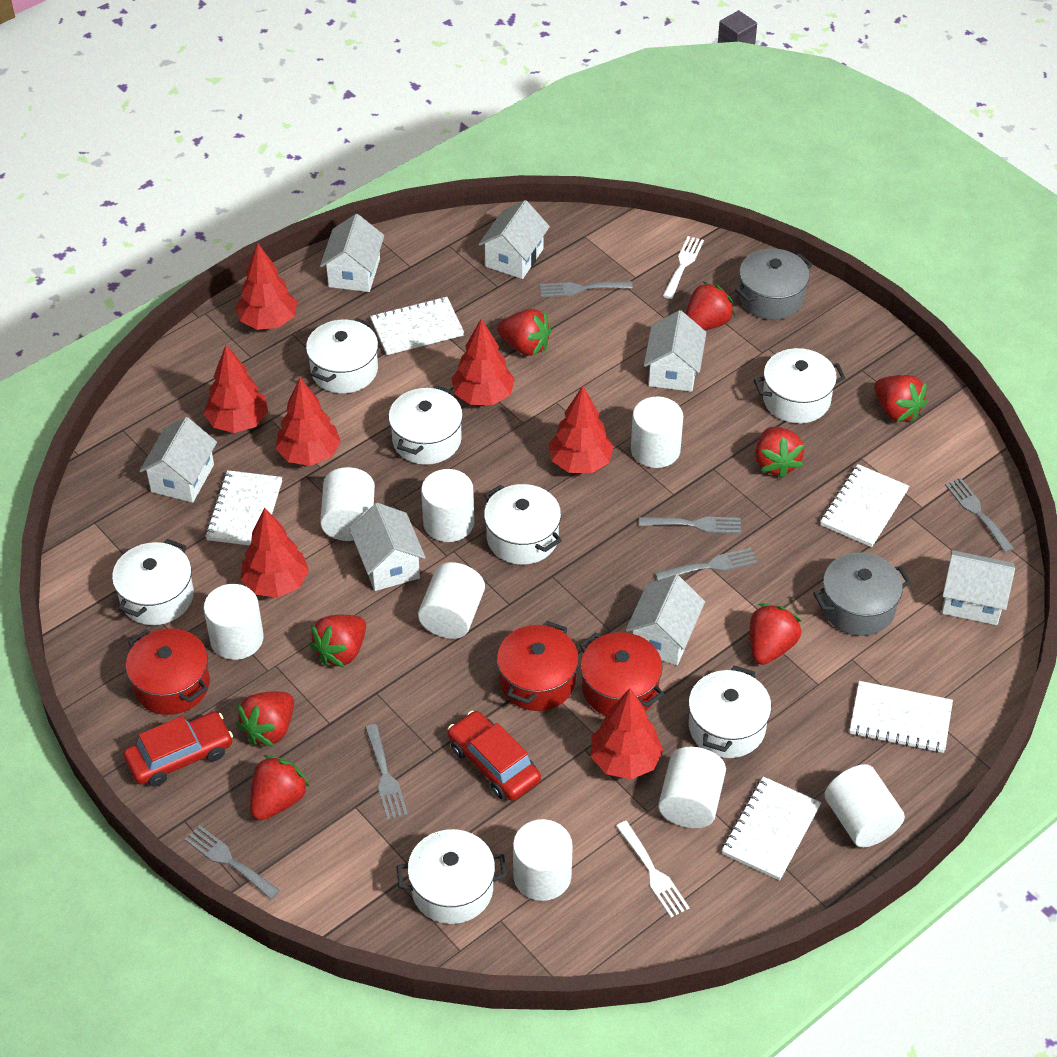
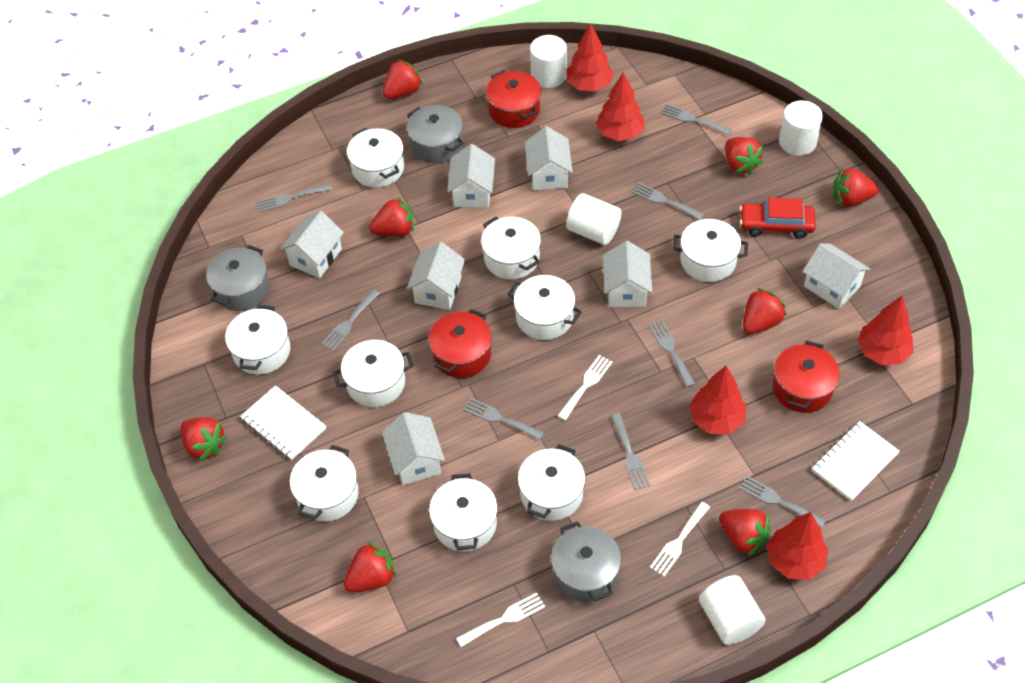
grey fork: [185,825,280,899] [365,724,408,820] [540,281,633,297] [639,517,741,534] [655,548,757,580] [945,478,1014,553] = 6 -> [256,184,332,212] [321,289,380,351] [463,398,544,440] [611,413,650,490] [632,183,705,220] [649,320,695,387] [660,104,732,135] [739,476,826,528] = 8
grey pot: [735,249,813,320] [813,552,911,636] = 2 -> [206,245,270,311] [407,105,464,163] [551,522,621,602] = 3
red car: [123,712,233,787] [448,711,541,801] = 2 -> [740,198,816,238] = 1
red tree: [204,345,268,433] [236,243,297,330] [240,508,309,598] [275,377,341,466] [451,318,515,405] [548,386,614,473] [590,688,663,779] = 7 -> [567,23,614,91] [596,72,645,141] [689,366,746,434] [767,512,828,580] [857,296,913,365] = 5
white cylinder: [204,584,264,660] [320,467,375,541] [418,562,485,639] [421,469,474,542] [513,819,573,901] [631,396,683,468] [658,747,726,828] [824,764,905,847] = 8 -> [530,35,567,88] [566,193,621,245] [699,575,766,645] [779,101,823,156] = 4
white fork: [616,821,690,917] [663,236,704,299] = 2 -> [456,592,545,647] [558,355,613,420] [650,502,710,576] = 3
white notebook: [205,470,282,545] [370,297,464,355] [721,776,821,881] [820,464,909,547] [850,681,953,753] = 5 -> [240,385,326,460] [812,421,900,501] = 2
white pot: [112,539,194,625] [306,318,378,393] [388,385,463,465] [396,829,507,924] [484,484,562,565] [688,666,771,758] [754,348,845,423] = 7 -> [225,305,290,374] [290,445,359,521] [333,340,413,407] [347,128,404,188] [429,473,498,552] [481,216,541,279] [508,275,582,340] [518,444,585,521] [673,219,748,282] = 9

